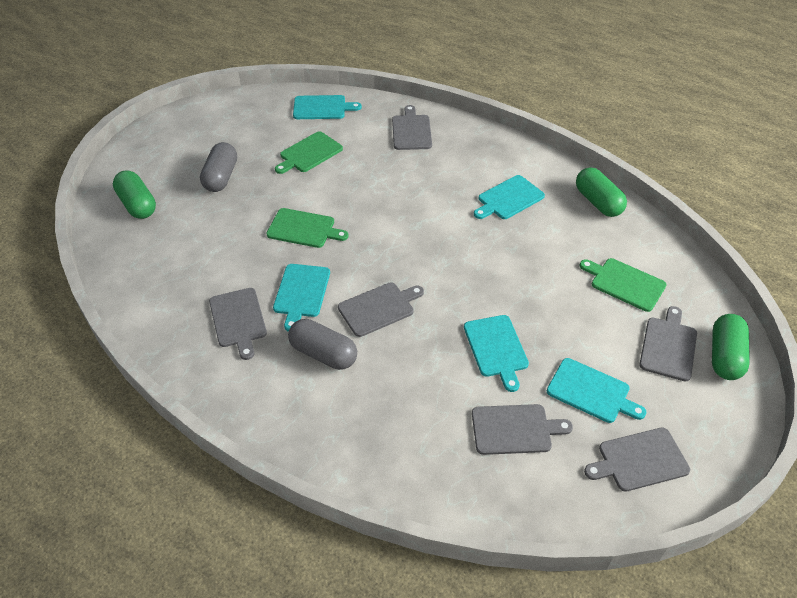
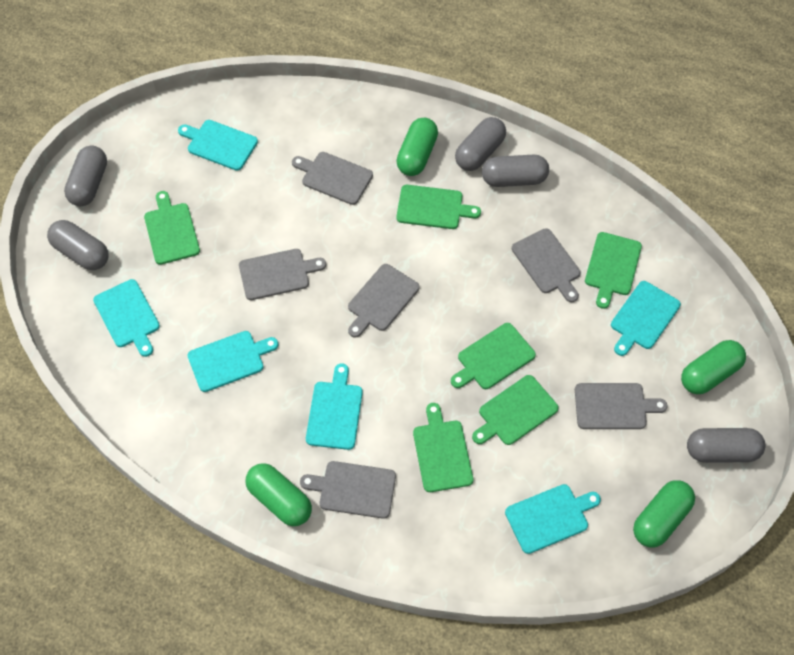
green capsule: [113,171,156,219] [576,167,627,217] [712,314,750,380] = 3 -> [246,463,312,526] [396,118,438,176] [633,480,695,547] [681,340,746,394] = 4
green cutting board: [266,208,349,248] [275,131,343,174] [579,258,667,312] = 3 -> [144,191,200,265] [396,185,481,229] [413,403,473,492] [451,323,536,389] [472,375,559,445] [585,232,642,309] = 6
grey capsule: [200,142,237,192] [288,319,357,370] = 2 -> [47,220,109,270] [64,145,107,206] [455,117,506,171] [482,154,549,187] [687,428,765,463] = 5
turquoise cutting board: [273,264,330,332] [293,95,362,119] [464,315,529,392] [474,175,545,219] [547,358,646,423] = 5 -> [93,279,160,357] [178,120,258,171] [188,331,278,392] [306,363,363,450] [505,484,601,554] [611,281,681,356] = 6

